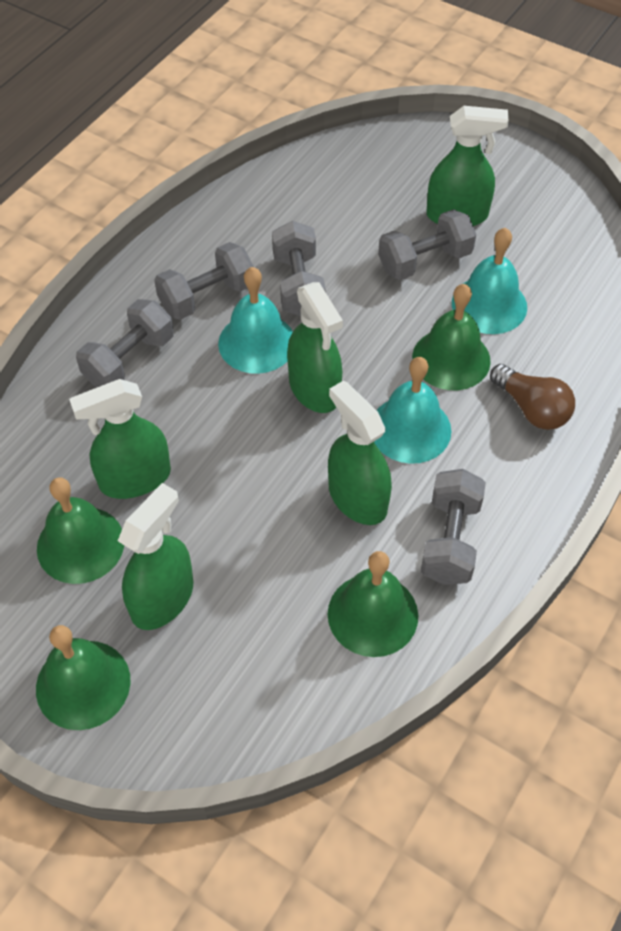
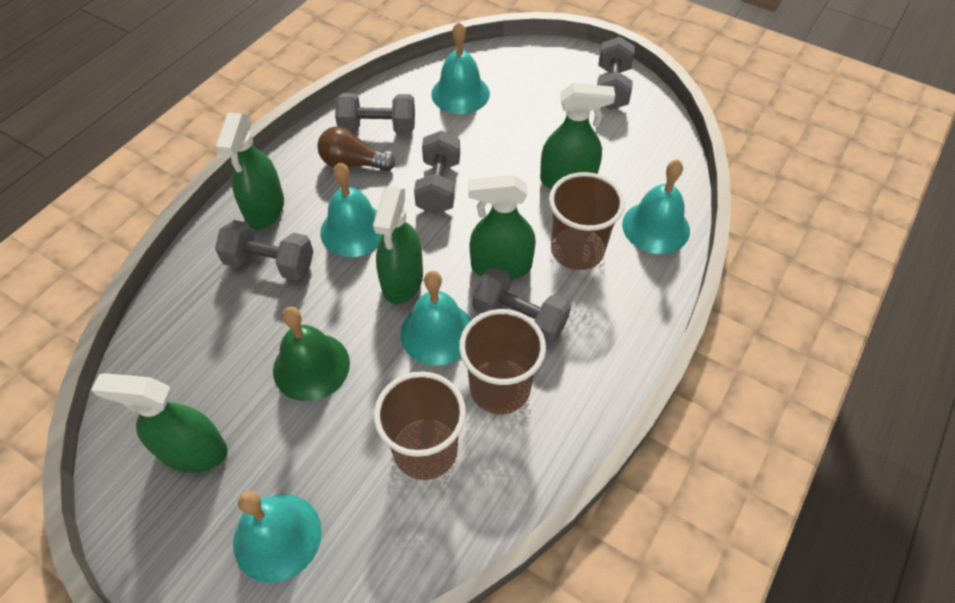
brown cup: none = 0 -> [374,372,466,480] [459,309,546,414] [549,172,625,270] = 3
green bell: [36,625,131,730] [37,477,124,584] [328,551,418,657] [412,284,491,390] = 4 -> [273,307,350,401] = 1
turquoise bell: [218,267,293,374] [374,357,451,464] [452,228,527,334] = 3 -> [233,491,322,583] [320,163,382,257] [400,271,471,366] [431,22,490,114] [622,159,690,254] = 5

